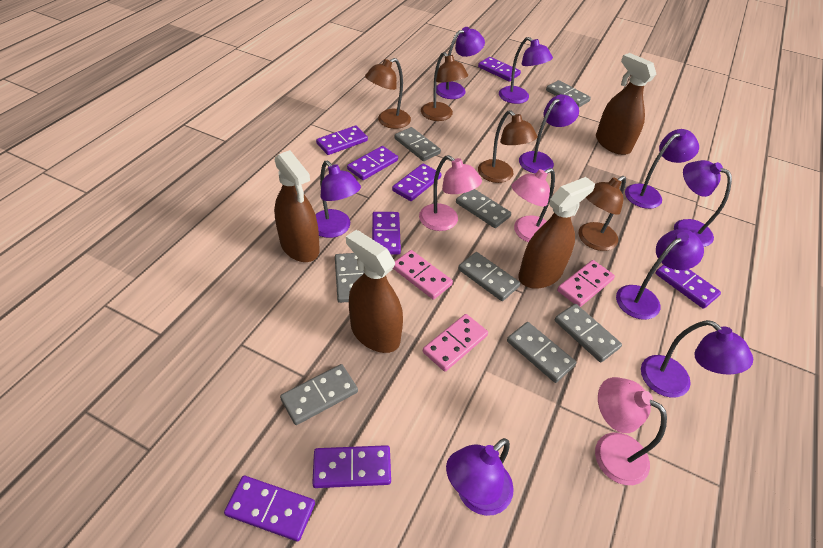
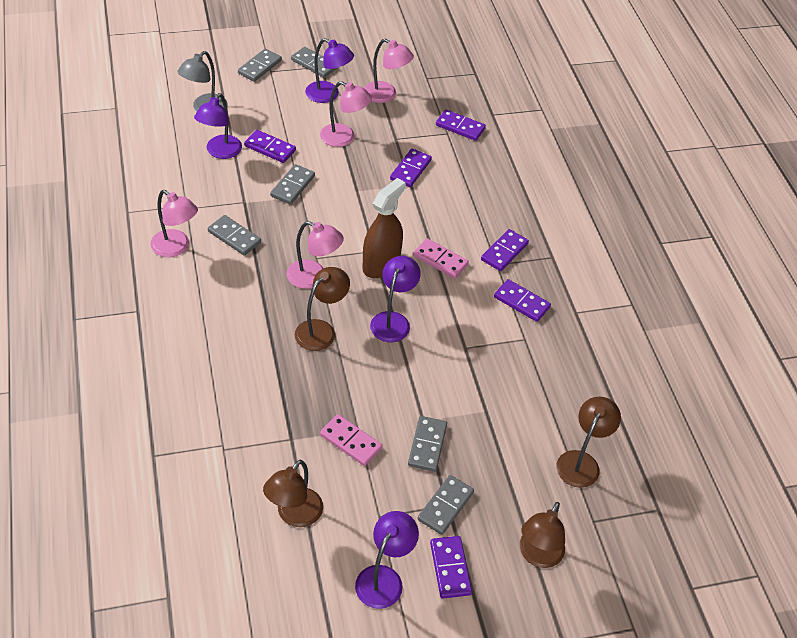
brown spray bottle: [274,150,320,262] [346,230,403,353] [519,177,595,289] [596,53,657,155] = 4 -> [363,178,406,278] = 1
grey domino: [280,364,358,425] [335,253,364,303] [394,127,441,161] [456,189,511,228] [458,252,520,301] [507,322,576,383] [546,80,591,107] [555,304,622,362] = 8 -> [208,215,261,256] [238,49,282,82] [270,164,315,205] [291,47,337,78] [408,416,447,472] [418,475,474,535] = 6
grey lamp: none = 0 -> [177,51,228,112] = 1
pink domino: [393,250,453,300] [423,314,488,372] [557,260,615,307] = 3 -> [320,414,382,466] [413,238,469,279] = 2
pink lamp: [419,155,482,231] [511,168,555,242] [595,377,667,485] = 3 -> [150,190,198,257] [286,221,344,289] [320,81,372,147] [364,39,414,103] = 4
purple domino: [224,476,315,541] [312,445,391,488] [316,126,368,155] [347,146,398,180] [372,212,401,255] [392,164,441,201] [478,57,521,82] [655,265,721,309] = 8 -> [244,130,296,163] [390,149,432,187] [430,536,472,599] [436,110,486,141] [481,229,529,271] [494,279,551,322] = 6
purple lamp: [315,161,361,238] [436,27,485,99] [446,438,514,516] [499,37,553,104] [519,94,579,174] [616,229,704,320] [625,129,699,209] [641,320,753,398] [674,160,732,247] = 9 -> [194,93,242,159] [305,38,354,103] [355,511,419,609] [370,256,421,342] = 4

